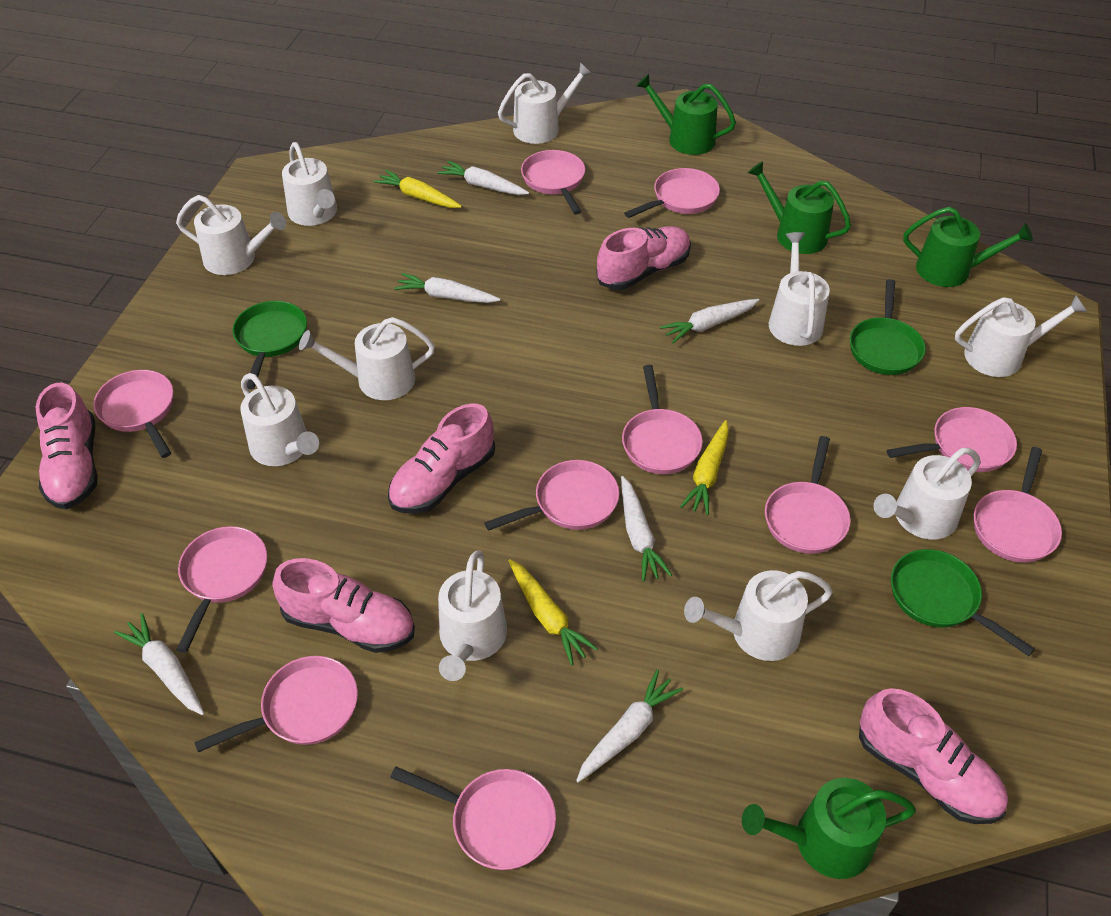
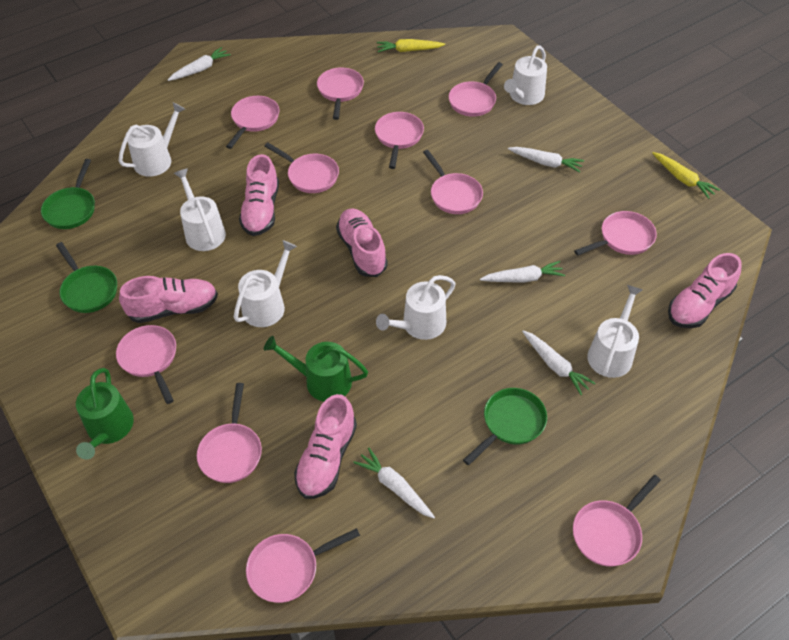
green watering can: [636,74,736,155] [742,778,916,879] [748,161,851,254] [903,207,1033,287] = 4 -> [76,368,134,460] [264,336,368,402] = 2
white carrot: [114,613,205,715] [394,273,501,303] [437,161,529,195] [576,669,683,783] [621,476,672,582] [660,299,759,343] = 6 -> [168,47,231,81] [353,448,435,518] [480,261,565,283] [508,147,584,172] [522,330,596,395] = 5
white watering can: [176,195,286,275] [240,373,319,466] [282,142,337,226] [299,317,435,400] [438,550,507,681] [498,62,592,144] [684,570,833,661] [769,232,830,346] [874,448,980,540] [955,295,1087,377] = 10 -> [118,102,185,177] [174,168,226,251] [234,240,297,327] [376,275,456,340] [504,45,547,105] [587,285,643,378] = 6
yellow carrot: [373,170,462,208] [509,559,598,665] [680,420,729,515] = 3 -> [377,39,445,52] [652,152,720,199] = 2

